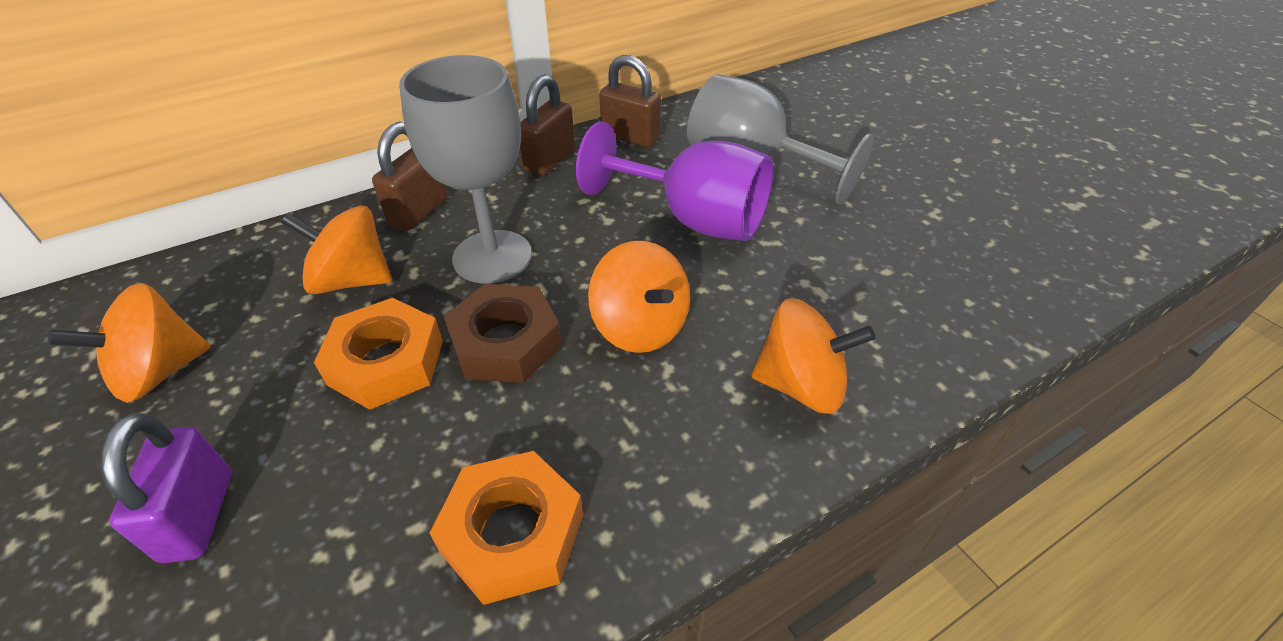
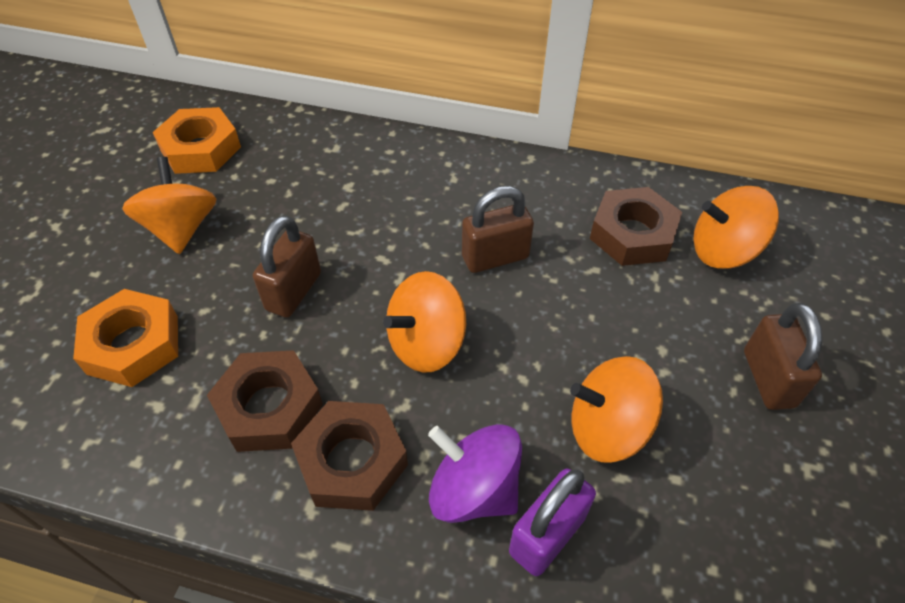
brown nut: [444,284,562,383] = 1 -> [207,350,323,452] [291,401,408,511] [590,187,682,266] = 3
grey goblet: [399,55,532,284] [687,74,874,205] = 2 -> none = 0
purple goblet: [576,122,773,241] = 1 -> none = 0
purple spinning top: none = 0 -> [428,424,522,523] = 1

